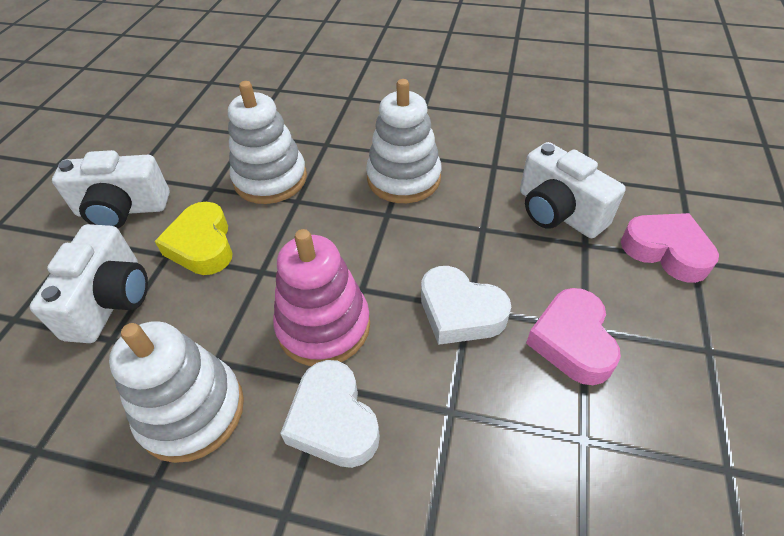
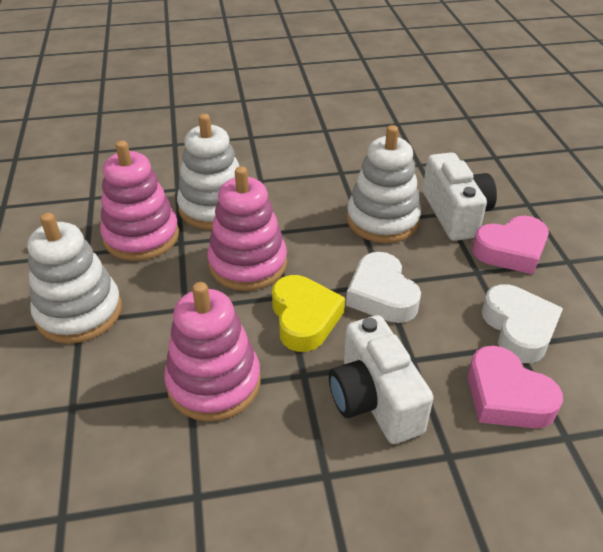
pink stacking toy: [273,229,370,366] = 1 -> [100,141,179,261] [164,282,261,421] [207,166,287,291] = 3
white camera: [30,224,148,343] [52,150,170,228] [520,142,626,238] = 3 -> [329,315,434,444] [423,152,497,241] = 2

